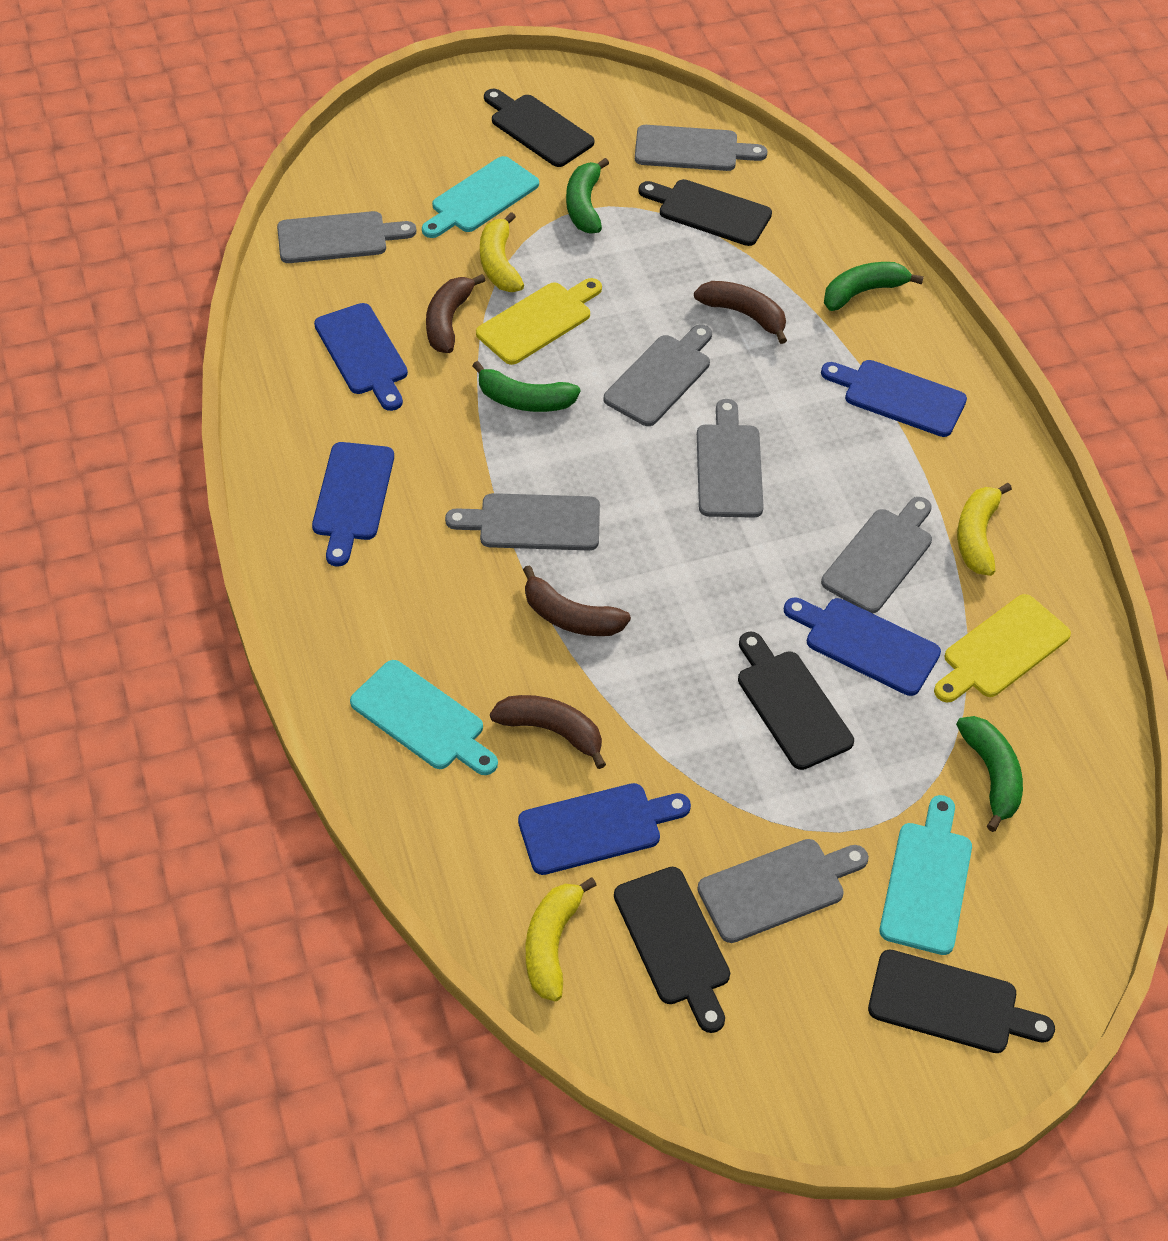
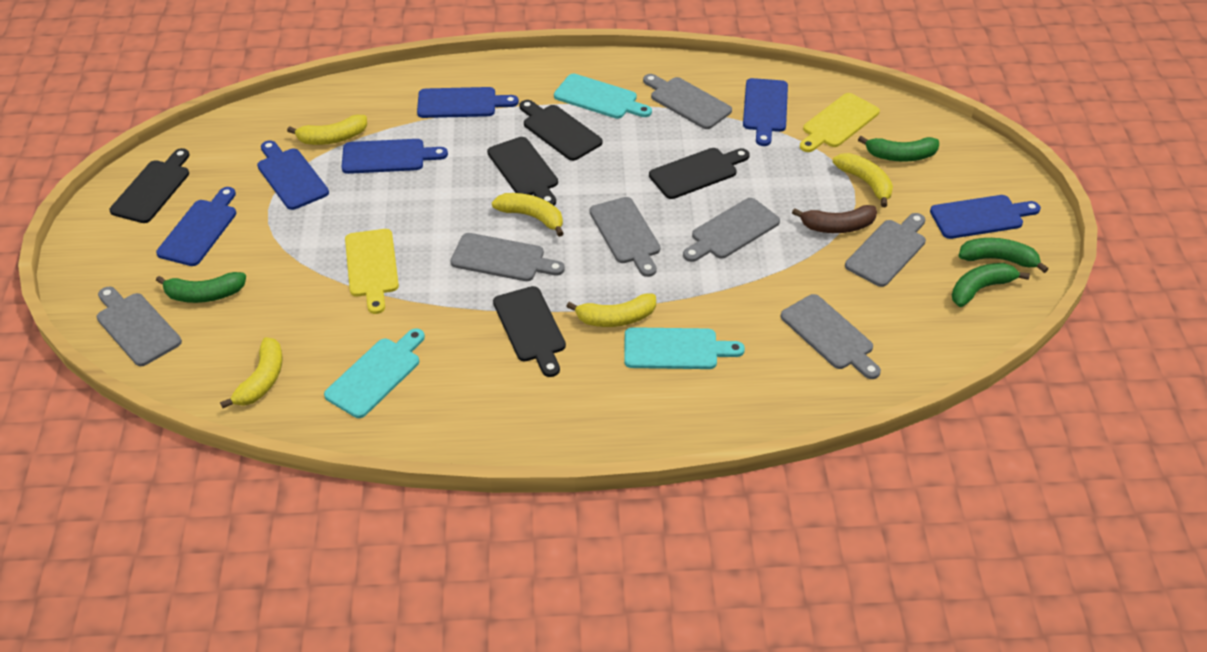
blue cutting board: [312,442,394,567] [314,303,408,411] [518,783,691,875] [784,598,941,696] [821,360,967,437] = 5 -> [156,187,236,266] [257,141,329,210] [342,139,448,174] [417,87,519,118] [743,78,788,146] [930,195,1041,239] = 6
brown banana: [426,274,486,353] [490,695,606,769] [523,565,631,636] [694,281,787,344] = 4 -> [792,205,877,233] = 1
yellow banana: [480,212,524,292] [526,878,597,1001] [957,483,1012,576] = 3 -> [220,337,283,408] [287,115,367,145] [492,193,564,237] [566,294,656,327] [833,153,893,207] = 5

